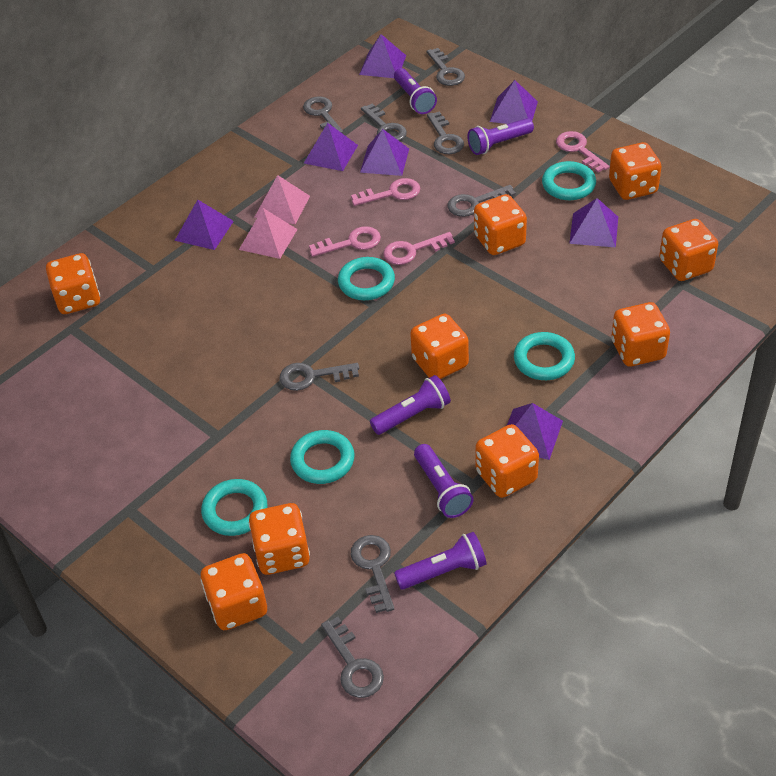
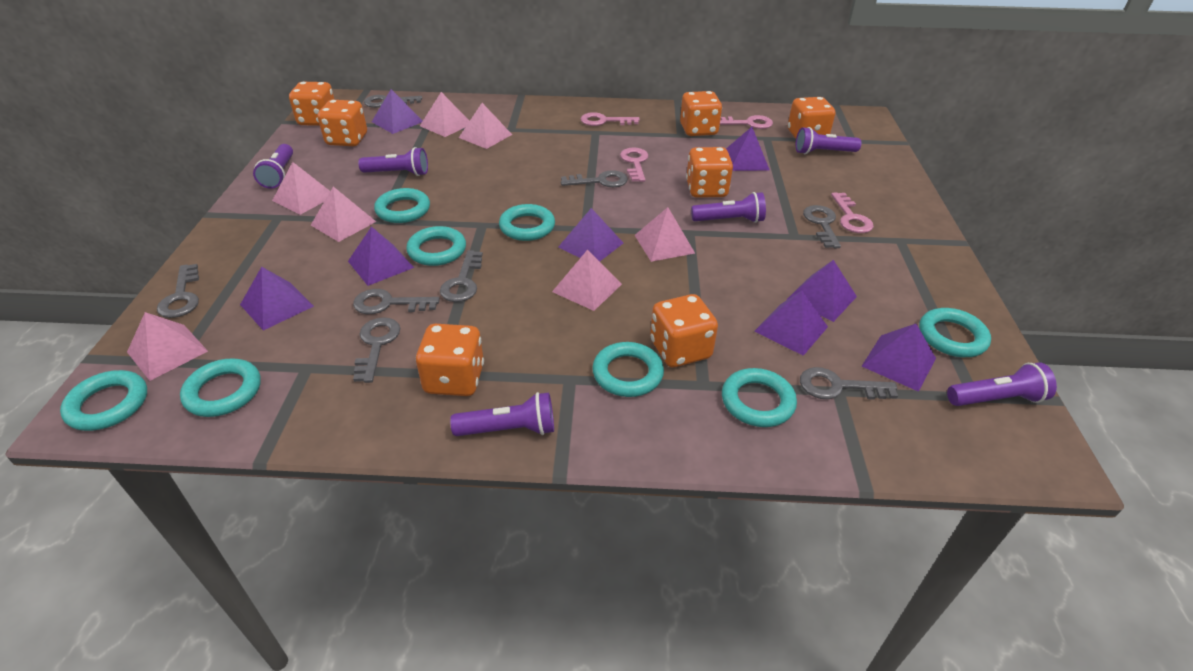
orange dice: [46,253,100,314] [201,553,267,630] [249,503,310,575] [410,314,469,379] [474,194,527,255] [475,424,539,498] [609,142,662,200] [611,302,670,367] [659,219,718,281] = 9 -> [289,82,335,126] [318,100,367,146] [416,324,484,396] [650,294,718,367] [680,91,722,136] [686,147,733,198] [788,97,835,139] = 7
pink pyramid: [239,208,298,259] [254,175,310,224] = 2 -> [127,312,208,381] [272,162,330,215] [311,187,376,242] [420,92,469,137] [459,103,512,149] [552,250,622,311] [635,207,695,262] = 7
purple flashlight: [370,375,451,435] [394,68,437,114] [394,532,487,590] [414,444,474,518] [467,118,534,155] = 5 -> [253,144,293,189] [358,147,428,176] [450,392,554,436] [691,192,766,223] [796,127,861,154] [947,363,1057,406] = 6
purple pyramid: [175,200,234,250] [304,123,358,171] [359,34,406,78] [360,129,409,176] [490,80,538,124] [507,403,563,460] [569,198,618,247] = 7 -> [240,267,314,330] [348,226,414,286] [372,89,422,134] [558,208,623,261] [726,127,770,171] [754,291,828,356] [787,260,857,322] [862,324,936,392] = 8
turquoise ring: [201,479,267,536] [290,430,355,484] [338,257,395,300] [514,332,575,380] [542,161,596,200] = 5 -> [60,370,147,431] [180,359,261,417] [374,188,430,223] [406,226,466,266] [499,204,555,241] [592,342,664,397] [722,368,797,427] [919,308,991,357] = 8

